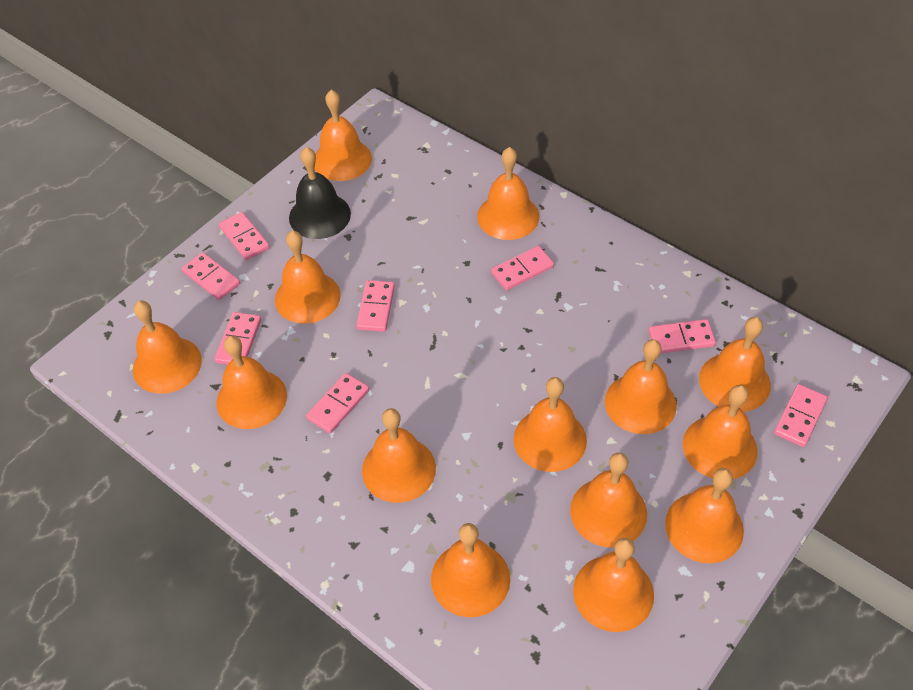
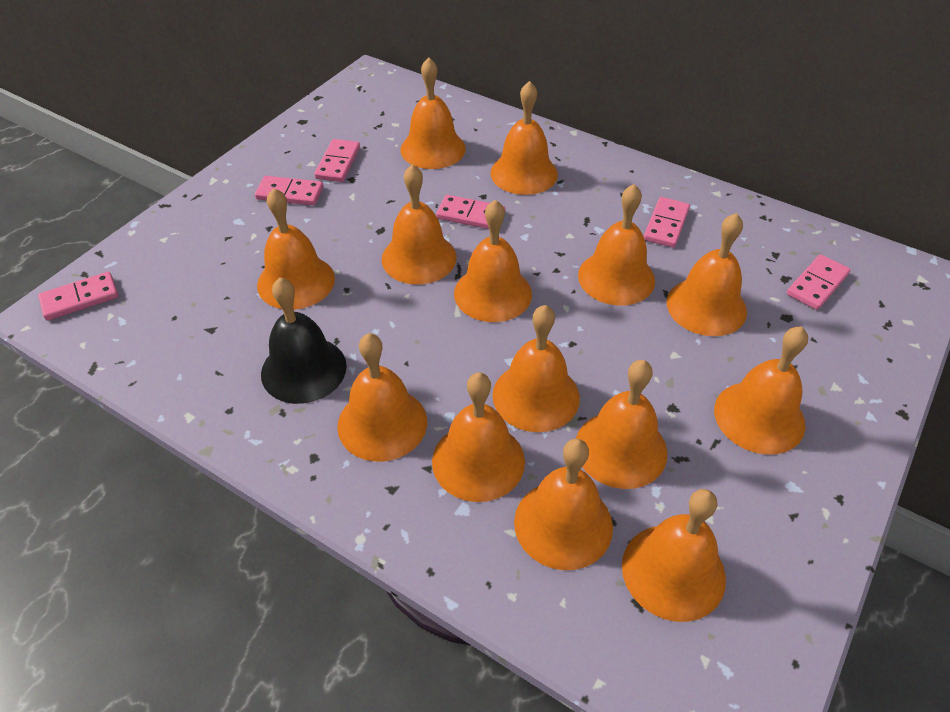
pink domino: [182,252,240,300] [214,312,261,365] [219,212,270,260] [306,373,369,433] [356,280,395,332] [491,246,554,291] [649,319,716,353] [774,384,828,447] = 8 -> [38,272,118,321] [255,176,323,206] [314,139,360,182] [436,195,505,229] [644,197,690,248] [787,254,850,310] = 6

